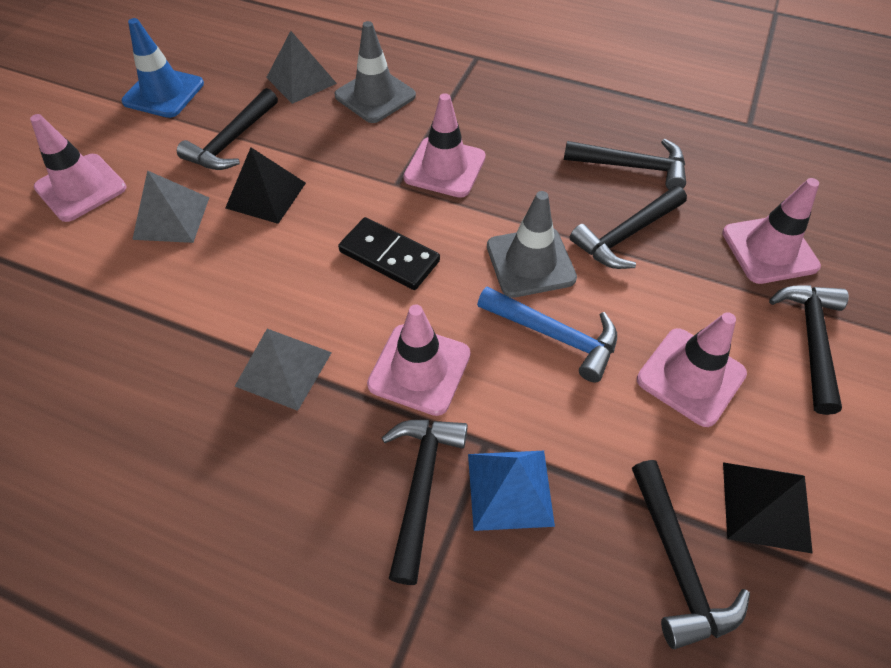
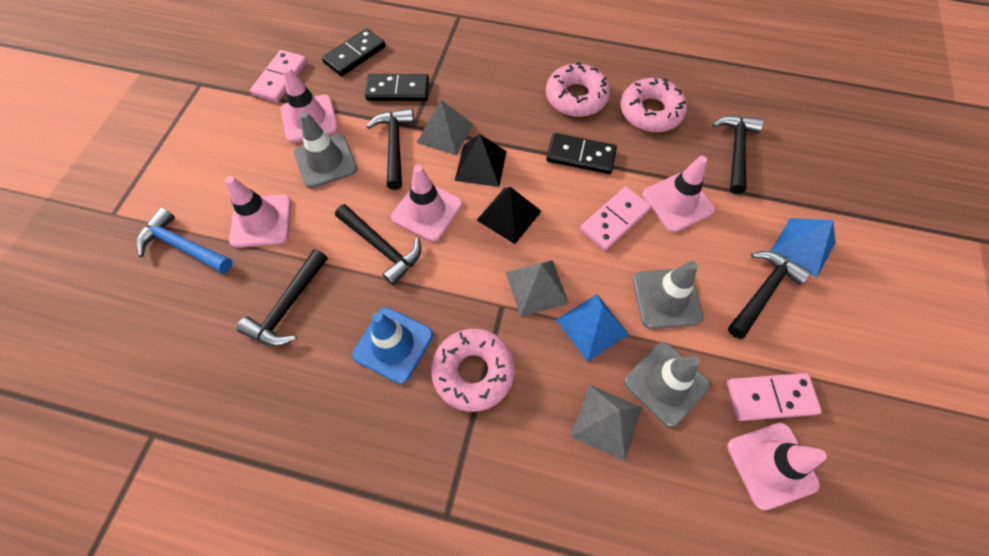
black domino: [338,217,440,290] = 1 -> [322,28,386,76] [365,74,429,101] [546,133,617,174] = 3
black hammer: [177,88,278,170] [382,420,468,585] [564,139,686,190] [569,186,687,269] [632,460,750,649] [769,285,849,415] = 6 -> [237,249,328,347] [335,204,421,286] [366,109,414,190] [712,115,764,194] [728,251,811,339] = 5
blue pyramid: [468,451,555,531] = 1 -> [556,294,629,362] [771,218,836,277] = 2
grey traffic cone: [334,21,416,123] [487,191,577,298] = 2 -> [294,112,357,188] [624,342,710,427] [633,261,704,329] = 3
pink domino: none = 0 -> [250,50,307,103] [580,187,651,251] [727,373,822,421] = 3
pink donut: none = 0 -> [431,329,515,412] [546,62,610,117] [621,78,687,132] = 3

